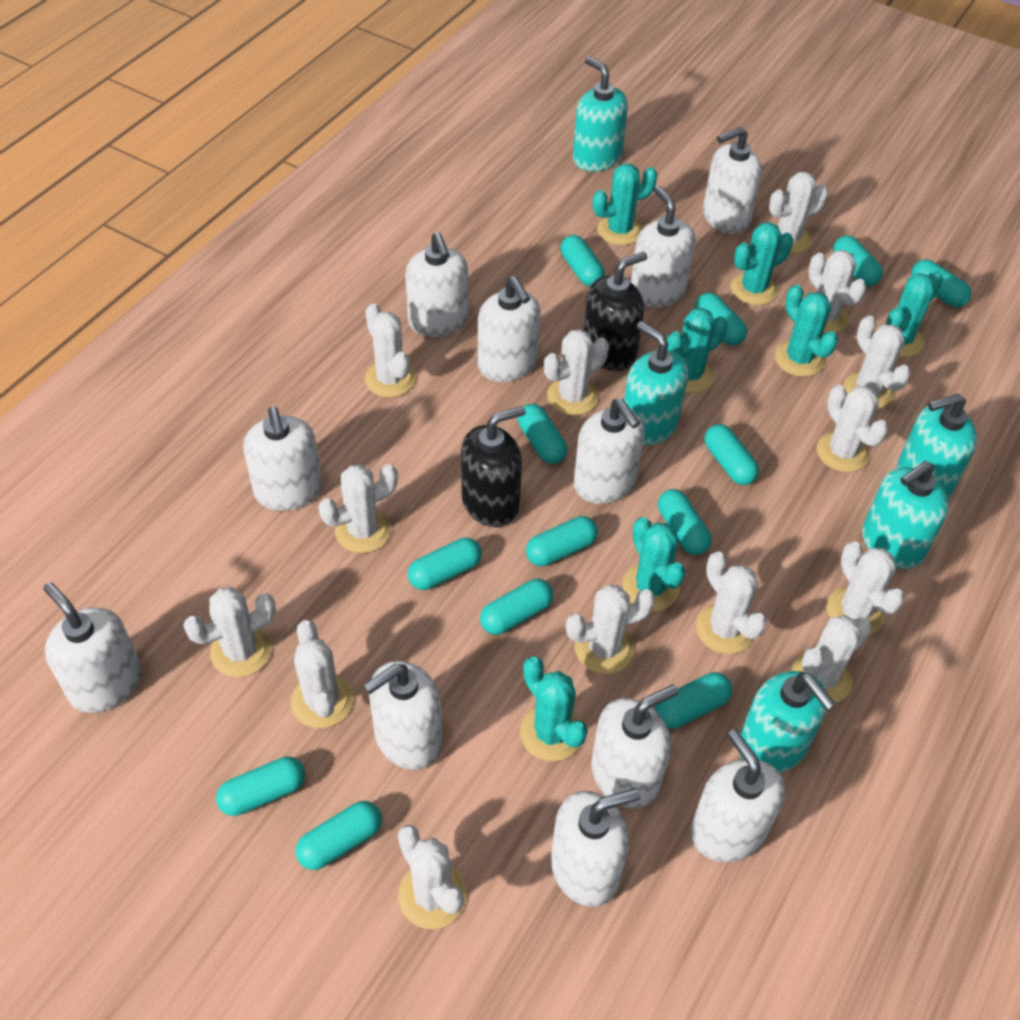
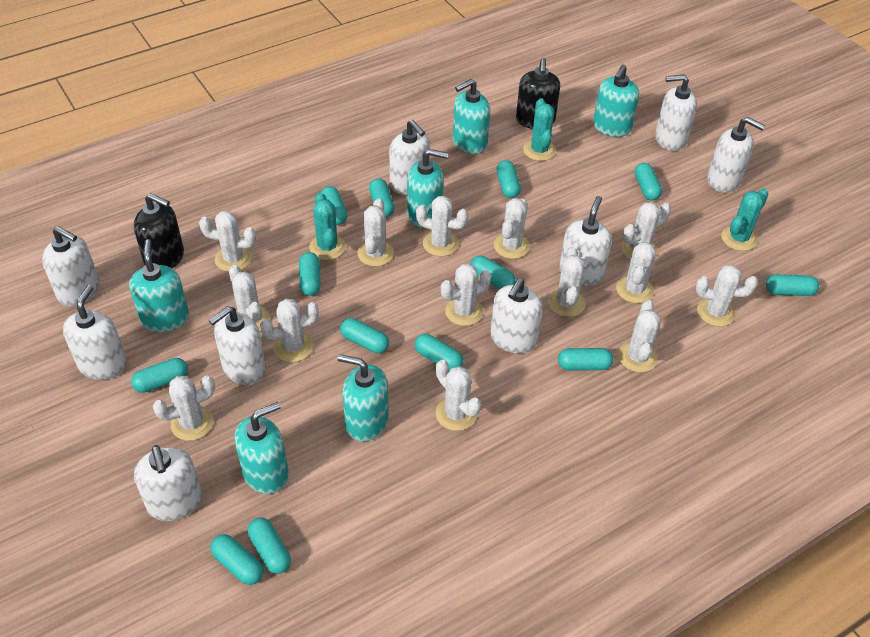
turquoise cactus: [520,657,588,761] [593,164,657,245] [622,517,686,611] [667,308,728,393] [731,222,793,305] [775,284,838,377] [876,271,943,357] = 7 -> [309,192,346,260] [523,98,556,161] [721,188,768,251] = 3
turquoise soap dispenser: [573,57,628,171] [624,321,688,446] [739,671,836,773] [862,461,949,569] [897,394,977,499] = 5 -> [129,239,189,332] [235,402,289,494] [338,354,389,442] [407,149,449,228] [453,79,490,154] [593,65,639,137] = 6
white soap dispenser: [43,582,142,713] [243,406,322,511] [364,661,442,770] [405,232,468,337] [478,276,541,382] [551,788,640,907] [573,398,645,504] [591,685,678,809] [631,186,695,307] [690,729,785,862] [703,126,762,234] = 11 -> [42,226,99,306] [63,285,127,380] [134,445,202,521] [208,306,266,385] [389,120,430,195] [490,278,543,354] [559,196,612,285] [655,74,697,151] [707,117,765,193] = 9

